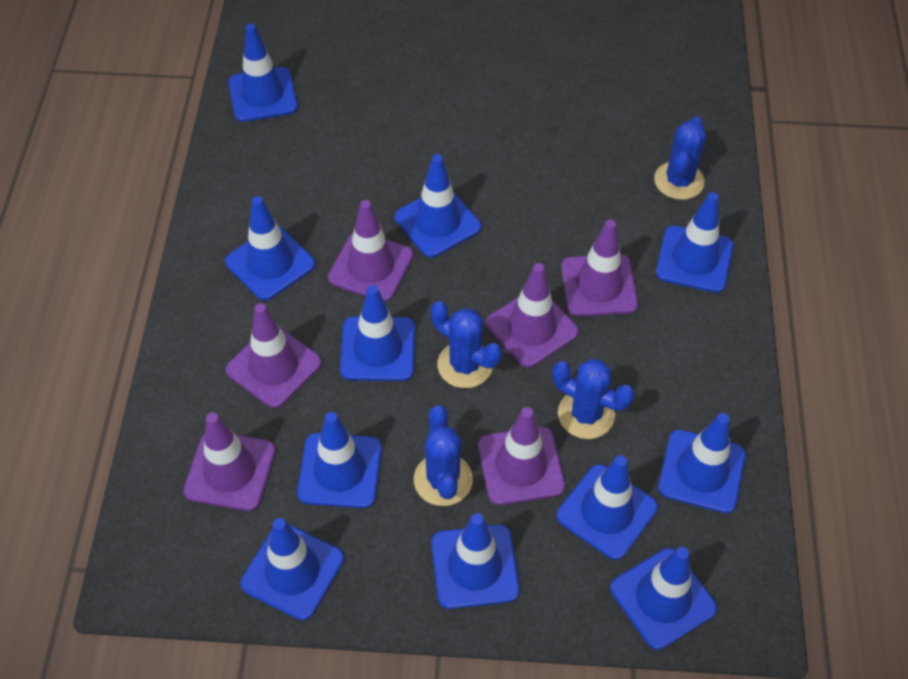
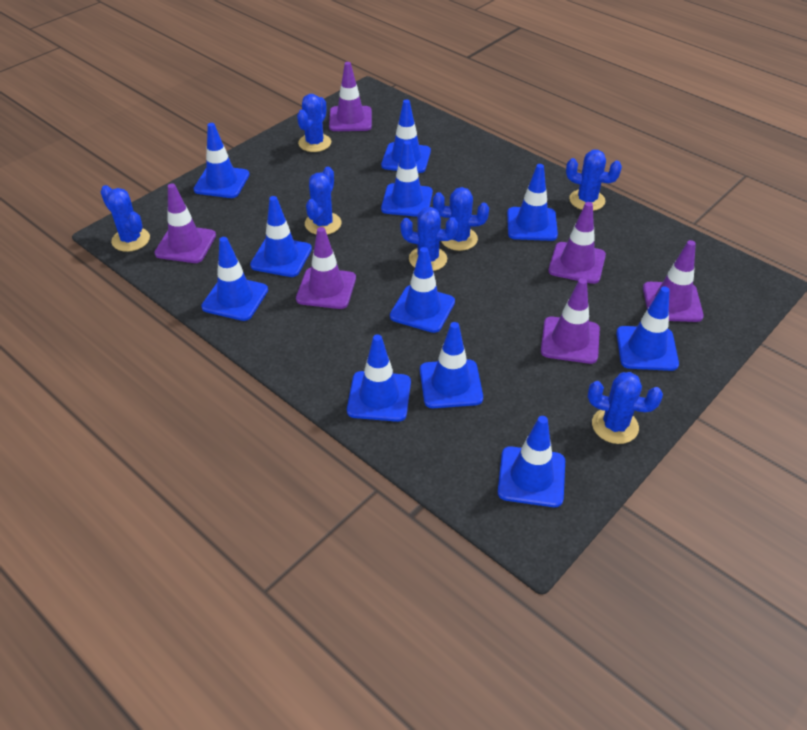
blue cactus: [414,405,473,506] [431,301,502,388] [552,359,635,439] [654,117,706,200] = 4 -> [100,185,150,252] [297,94,331,152] [305,167,342,235] [400,207,458,271] [433,187,489,251] [566,150,622,211] [588,372,663,444] = 7

